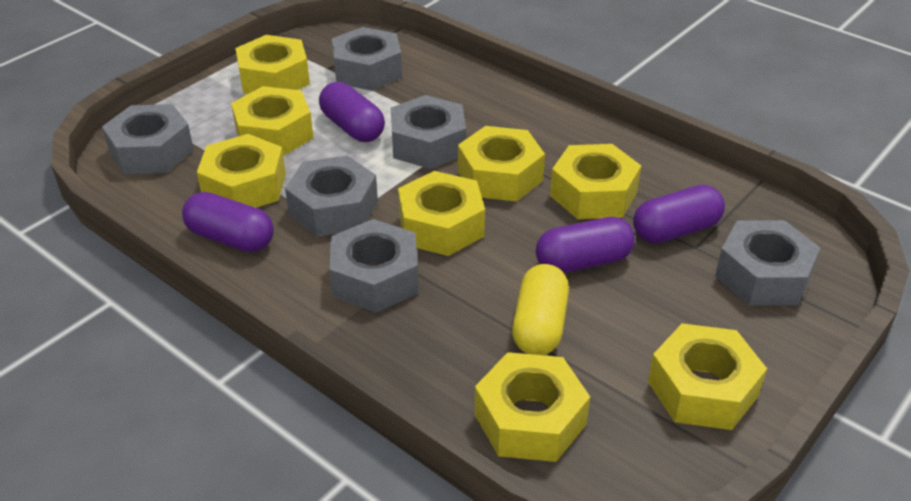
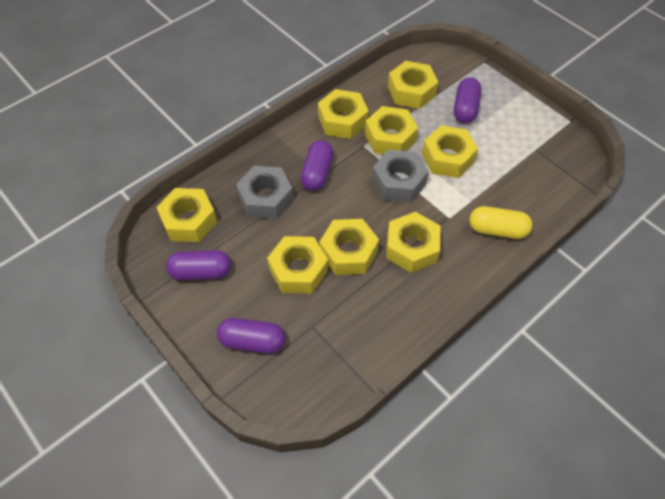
grey nut: [102,104,194,174] [285,156,378,237] [330,219,419,313] [332,27,402,91] [391,95,466,169] [715,220,820,305] = 6 -> [236,166,294,219] [372,150,429,202] = 2

